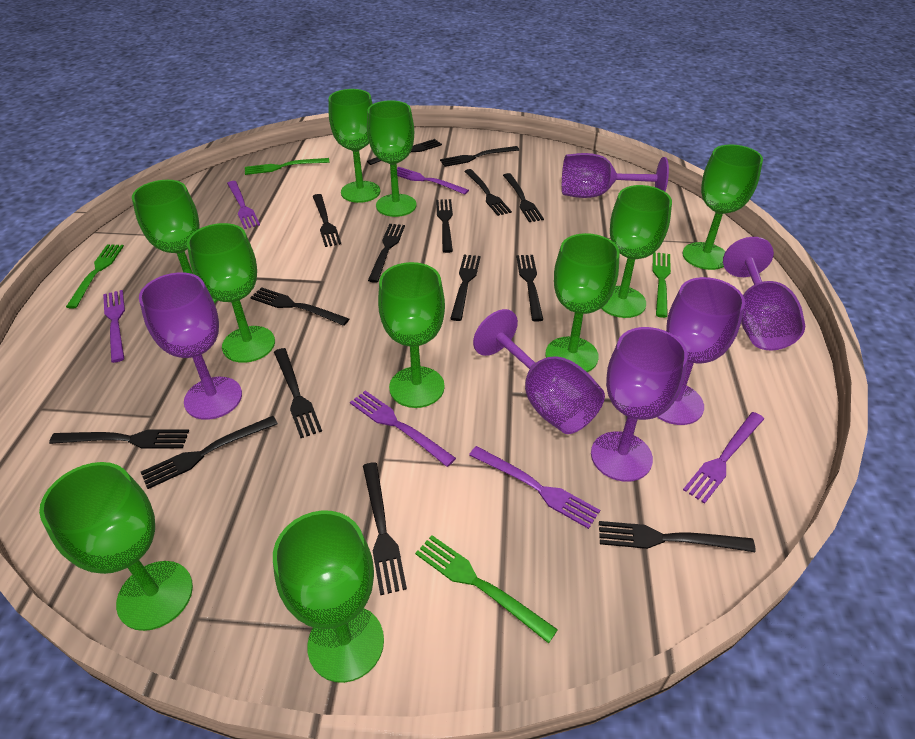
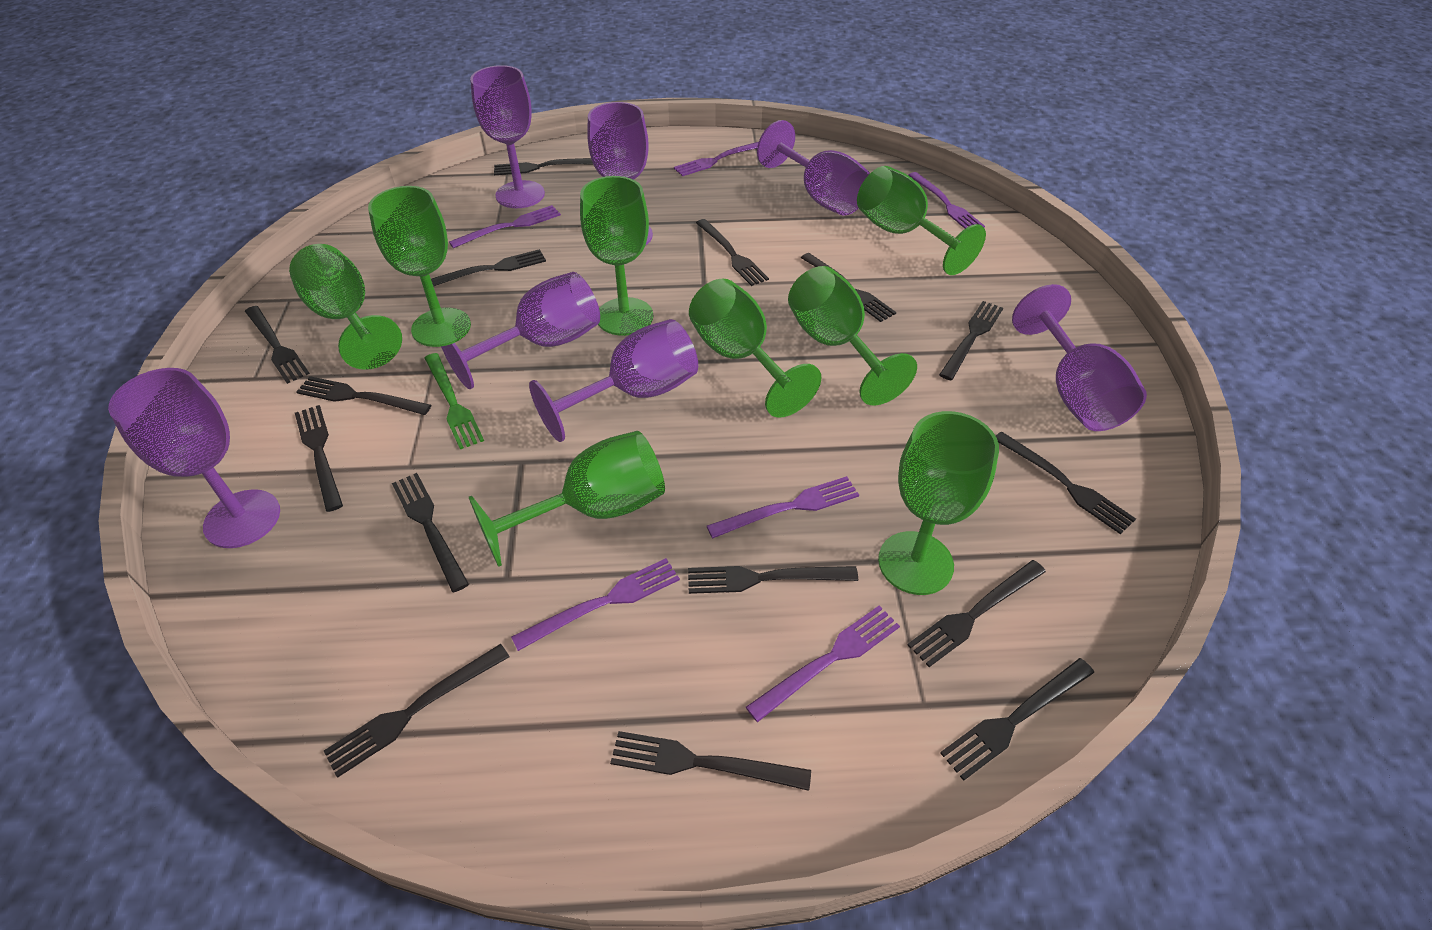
green fork: [66,244,124,309] [245,158,330,175] [415,535,558,643] [652,252,671,318] = 4 -> [424,353,484,449] = 1
green goblet: [39,462,193,631] [132,180,217,303] [187,223,275,363] [273,510,384,683] [328,89,380,203] [367,100,417,217] [378,262,445,408] [546,233,620,372] [601,185,672,318] [682,144,763,270] = 10 -> [289,244,402,370] [368,186,471,347] [469,431,665,567] [580,176,653,336] [689,279,821,417] [788,266,917,405] [857,166,986,275] [878,411,999,595] = 8
purple goblet: [139,272,242,420] [473,309,605,434] [562,153,669,198] [591,327,688,482] [657,277,745,425] [723,237,805,351] = 6 -> [108,368,280,548] [438,272,600,389] [470,65,545,208] [529,319,698,442] [587,102,653,246] [757,120,870,216] [1012,284,1147,431] = 7

